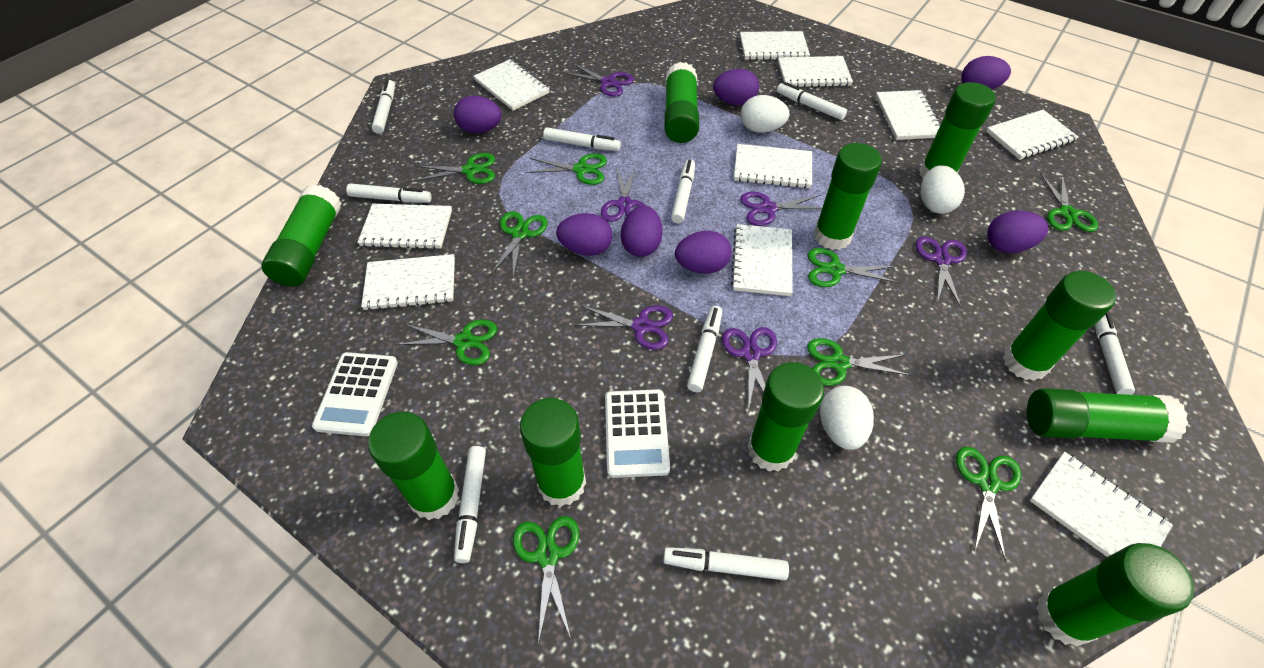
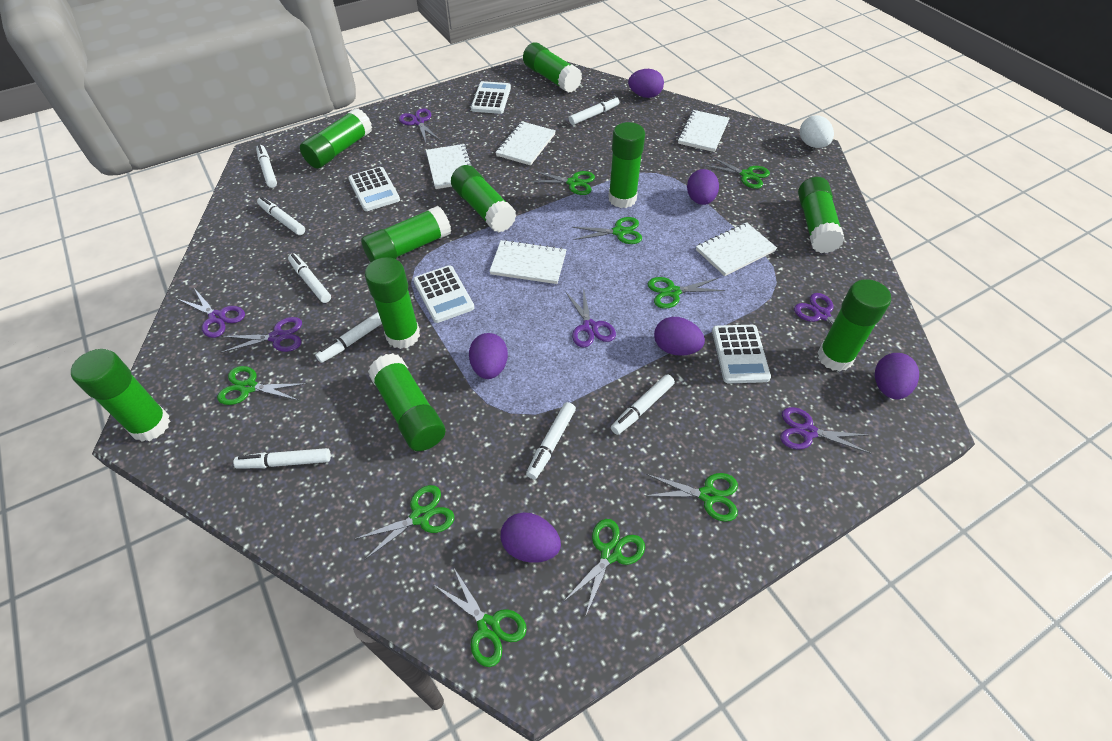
purple egg: [454,96,502,133] [556,213,612,256] [621,206,663,257] [675,231,732,274] [713,69,759,105] [961,56,1011,90] [987,211,1048,253] = 7 -> [469,333,508,379] [501,512,561,563] [628,69,664,98] [654,317,705,356] [687,169,719,205] [875,353,919,399] = 6
white calculator: [312,352,398,436] [605,389,670,478] = 2 -> [348,167,400,211] [413,265,474,323] [471,81,511,114] [712,325,771,383] = 4
white egg: [741,95,790,133] [820,386,874,450] [921,165,965,214] = 3 -> [800,115,834,148] = 1
white marker: [346,183,432,203] [372,80,395,134] [454,446,486,563] [543,127,621,151] [663,547,789,580] [671,159,695,223] [687,306,722,392] [777,82,847,120] [1095,311,1135,395] = 9 -> [233,448,331,468] [256,144,277,188] [257,197,305,235] [288,254,331,303] [315,312,382,363] [526,402,576,479] [569,96,619,125] [611,374,675,435] = 8
white notebook: [357,204,452,249] [361,254,455,311] [473,59,549,111] [731,224,793,296] [734,144,812,188] [740,31,810,60] [778,56,853,87] [876,90,941,140] [986,110,1078,160] [1029,452,1173,557] = 10 -> [426,144,473,189] [489,240,566,284] [495,121,556,165] [678,110,729,152] [696,222,777,276] = 5

